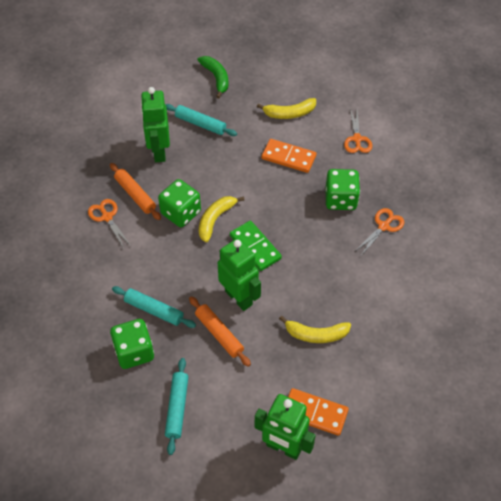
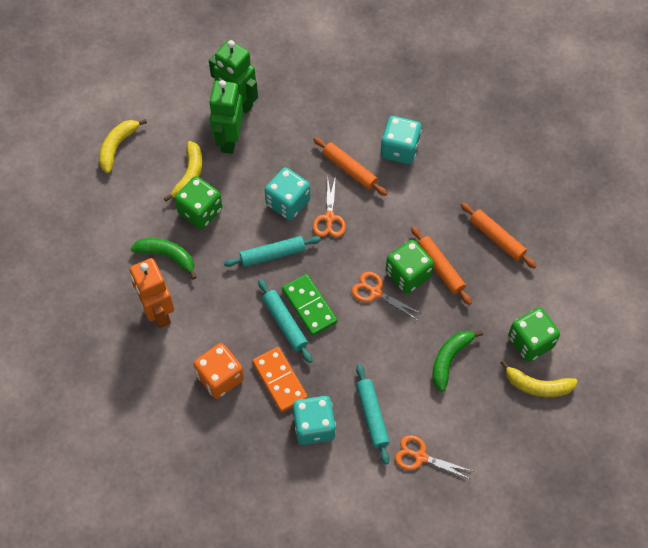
green banana: [198,56,228,98] = 1 -> [131,238,197,280] [432,331,483,392] = 2
green robot: [141,87,170,162] [218,238,261,311] [255,394,316,460] = 3 -> [209,40,258,113] [209,80,244,154] = 2
orange dice: none = 0 -> [193,343,244,399] = 1
orange domino: [262,139,316,173] [288,388,349,436] = 2 -> [252,347,308,412] = 1
orange robot: none = 0 -> [130,258,174,328] = 1
orange rolling pin: [110,163,161,220] [189,296,251,367] = 2 -> [313,137,388,196] [411,226,472,305] [461,202,537,269] = 3
turquoise dice: none = 0 -> [265,167,310,220] [293,396,336,445] [381,116,421,164] = 3

